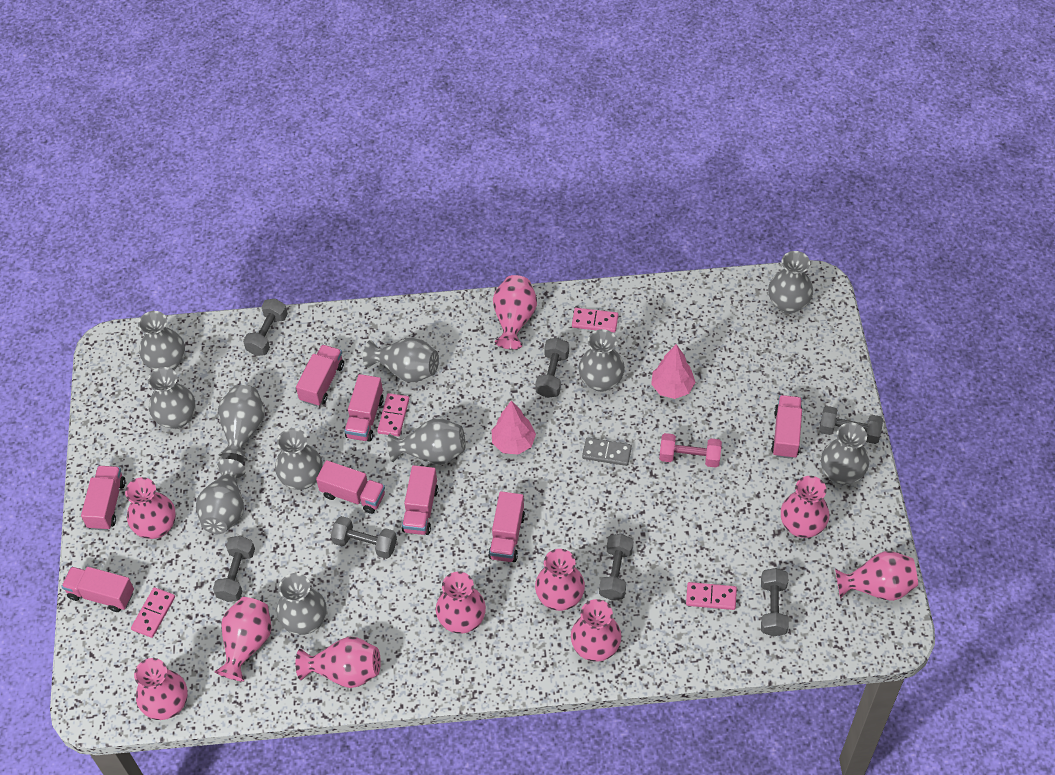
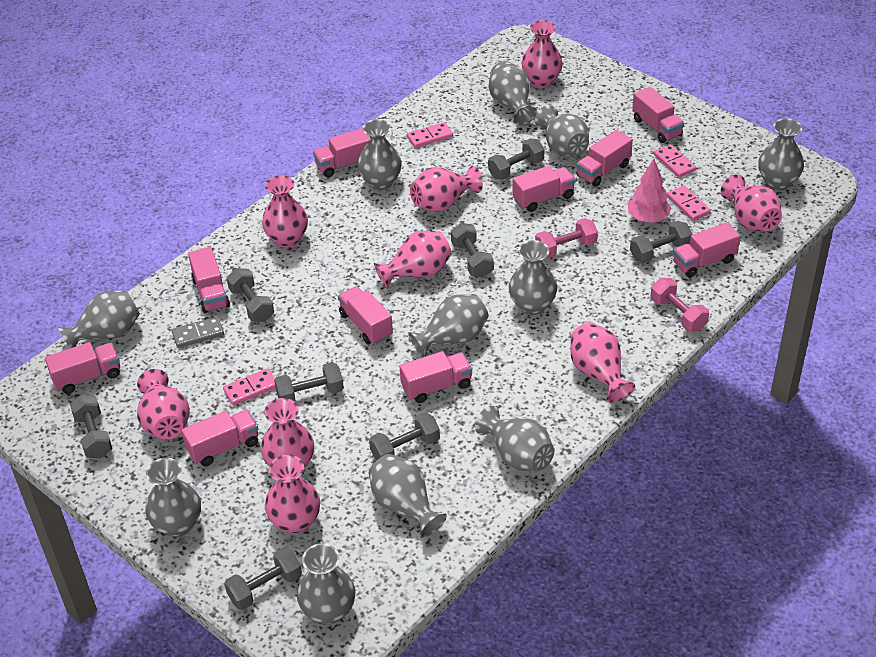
grey dumbbell: [213,536,255,602] [243,299,288,356] [331,516,397,559] [535,338,569,398] [599,534,633,600] [761,568,789,636] [819,406,883,444] = 7 -> [70,395,113,458] [224,547,302,610] [227,268,274,322] [274,362,344,402] [369,412,440,461] [451,223,494,278] [488,139,545,180] [630,221,692,263] = 8
pink dumbbell: [659,433,722,468] = 1 -> [535,218,598,259] [650,278,709,331] = 2
pink tree: [492,401,536,455] [651,344,695,399] = 2 -> [628,159,672,223] = 1
pink truck: [61,567,134,612] [81,466,126,530] [296,344,344,406] [316,460,385,514] [344,374,384,442] [402,465,438,535] [488,491,525,562] [771,395,803,459] = 8 -> [45,342,120,394] [181,410,258,466] [188,247,230,313] [313,128,371,177] [338,286,393,345] [400,351,472,403] [513,166,575,212] [576,130,633,187] [632,87,684,143] [673,222,740,278] = 10
pink vase: [125,477,176,539] [134,658,188,720] [214,597,271,682] [296,637,381,688] [436,572,486,634] [493,275,537,350] [535,549,585,611] [571,599,621,662] [781,476,830,538] [835,551,918,601] = 10 -> [137,369,190,440] [261,398,314,468] [262,175,308,248] [265,455,320,534] [374,231,452,289] [410,166,483,212] [521,20,563,88] [570,322,635,403] [721,174,782,231] = 9

